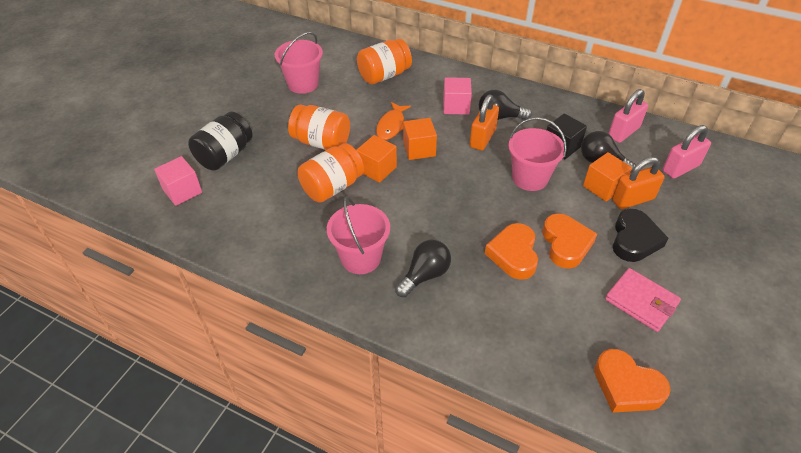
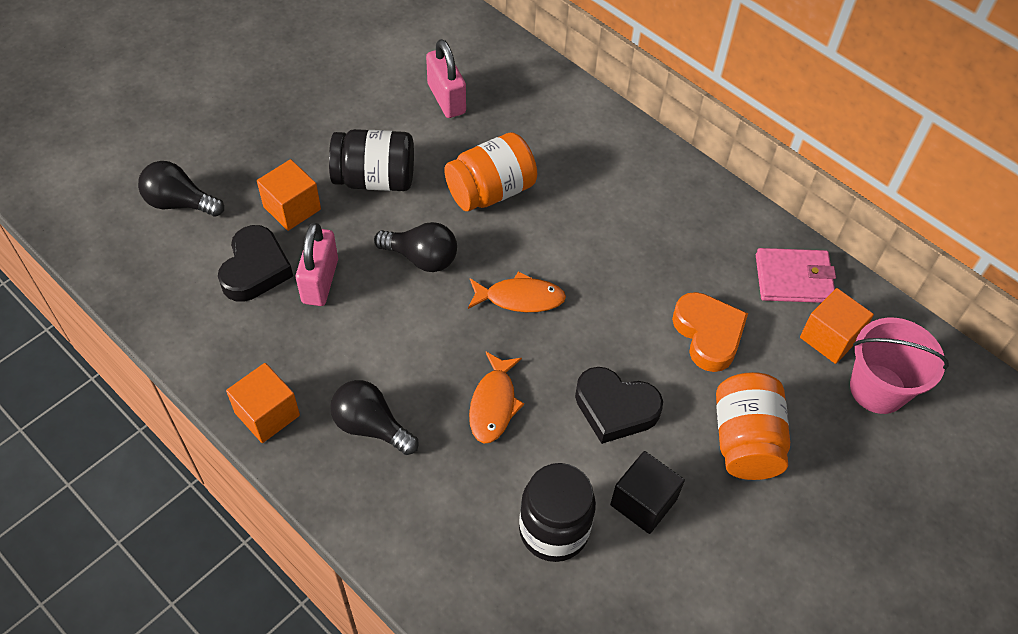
black heart: [613,209,668,262] = 1 -> [218,225,293,302] [575,367,663,444] = 2
black jar: [188,111,253,171] = 1 -> [329,129,414,191] [519,463,596,562] = 2
orange fish: [376,102,411,140] = 1 -> [468,271,566,312] [469,352,524,443] = 2
orange heart: [485,223,538,280] [543,213,597,269] [594,349,671,413] = 3 -> [672,292,748,372] = 1
orange jar: [288,105,350,150] [297,143,364,203] [357,39,412,84] = 3 -> [444,132,537,211] [716,372,790,480] = 2
orange padlock: [470,95,499,151] [612,157,665,209] = 2 -> none = 0
pink bucket: [275,32,323,94] [327,196,390,274] [508,117,567,191] = 3 -> [850,318,949,414] = 1
pink cube: [154,156,202,206] [443,77,472,115] = 2 -> none = 0

